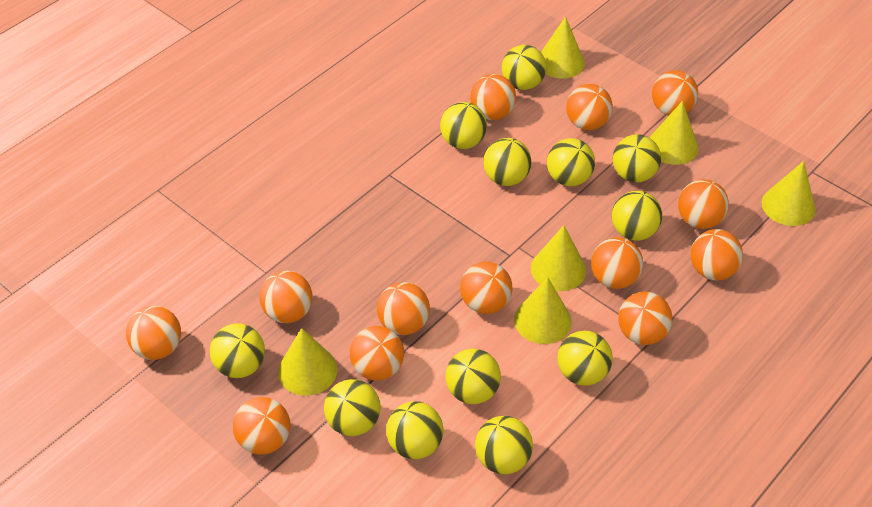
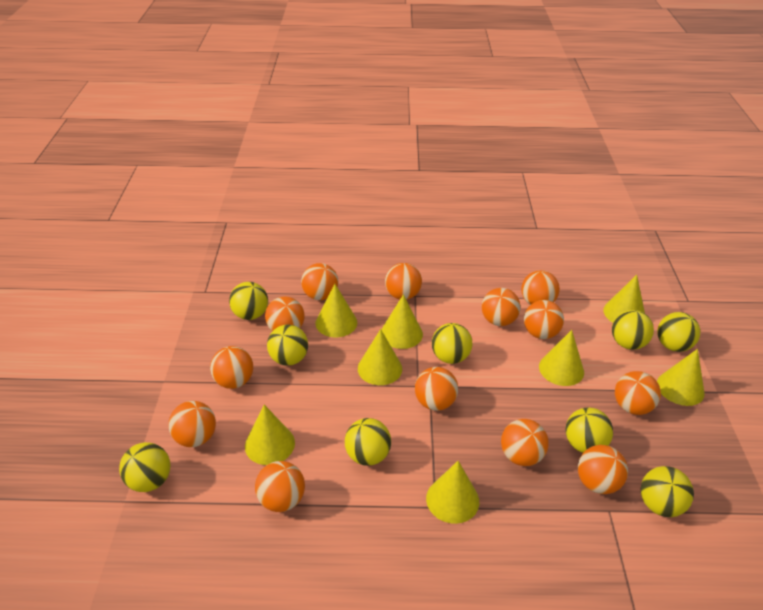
yellow ball: [210,323,265,378] [324,379,381,436] [386,401,444,459] [440,102,487,149] [445,349,501,404] [475,416,533,474] [483,138,532,186] [502,45,546,90] [547,138,595,186] [558,331,613,385] [612,191,662,241] [613,134,661,183] = 12 -> [119,442,171,492] [229,282,268,320] [267,325,308,366] [345,418,391,466] [432,323,473,364] [566,407,613,453] [612,310,654,350] [641,466,694,517] [657,312,700,352] = 9
yellow cone: [278,328,338,396] [514,277,571,344] [531,225,586,291] [541,16,585,79] [649,101,698,165] [762,161,816,226] = 6 -> [245,405,295,465] [316,284,357,337] [358,329,402,385] [381,294,423,349] [426,461,479,524] [539,330,584,386] [603,275,645,323] [657,349,705,406] = 8

